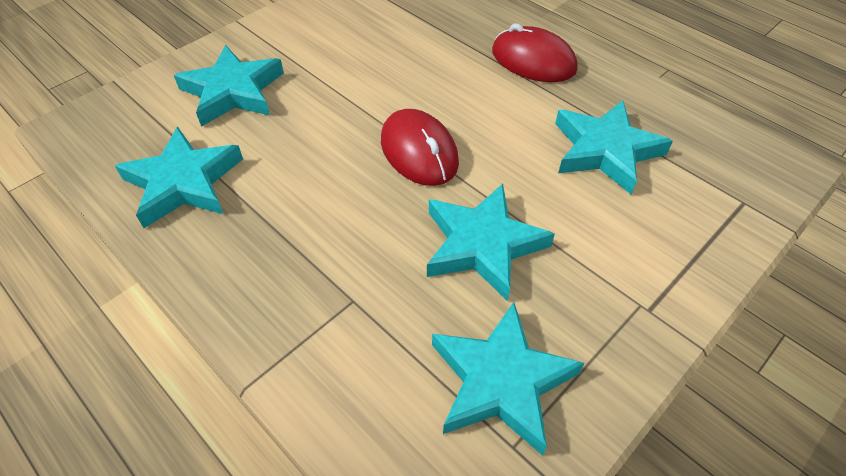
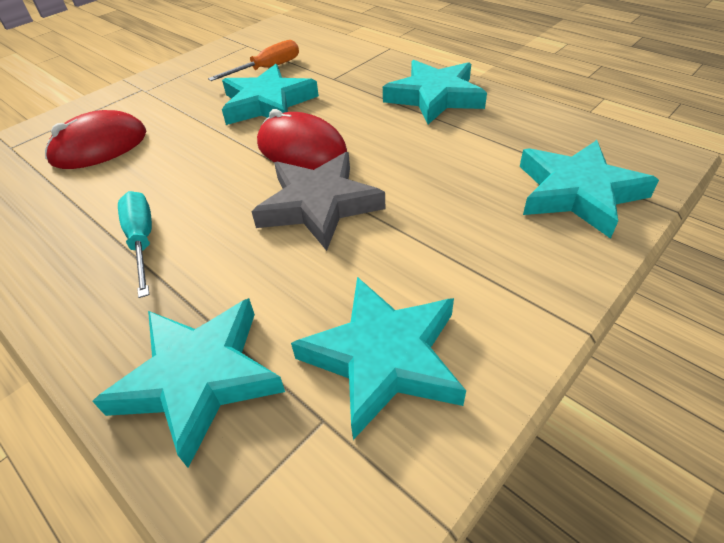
grey star: none = 0 -> [251,152,386,251] = 1
orange screwdriver: none = 0 -> [208,40,299,81] = 1
turquoise screwdriver: none = 0 -> [118,191,152,298] = 1

